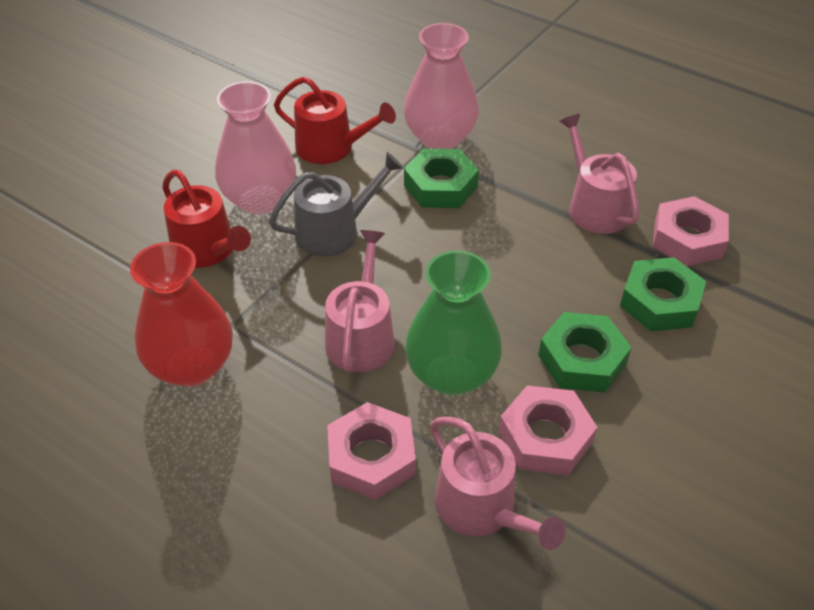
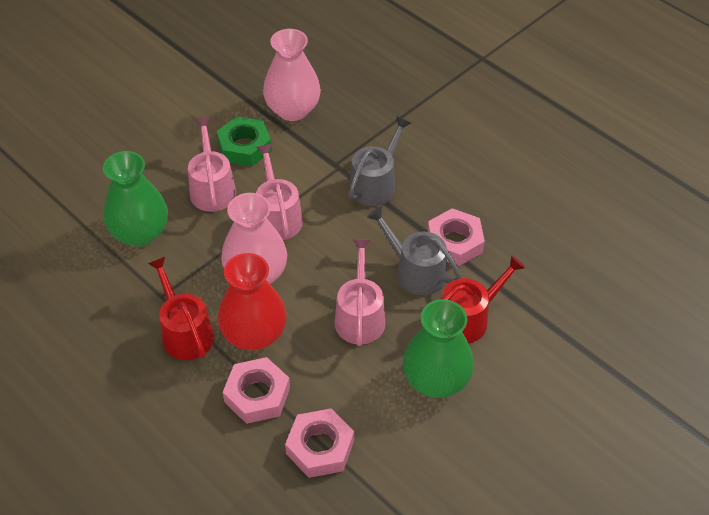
green nut: [404,148,479,208] [538,312,632,392] [620,257,706,331] = 3 -> [217,116,272,166] = 1
green vase: [405,250,502,395] = 1 -> [103,151,168,247] [403,299,474,398] = 2
grey watering can: [269,152,404,257] = 1 -> [349,116,411,206] [367,207,462,295] = 2

